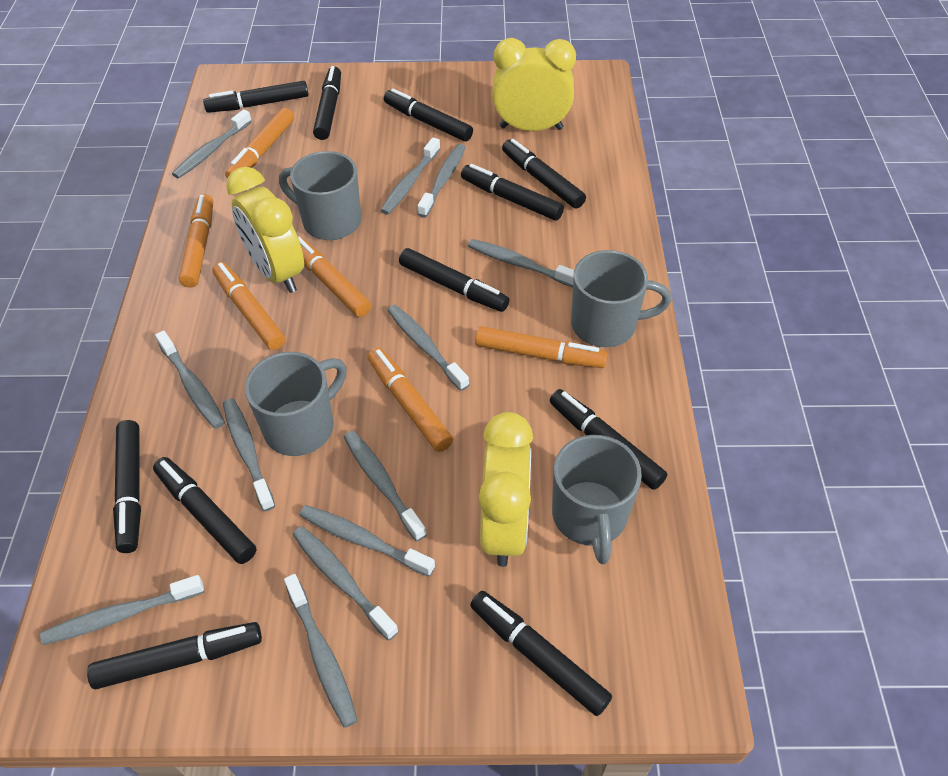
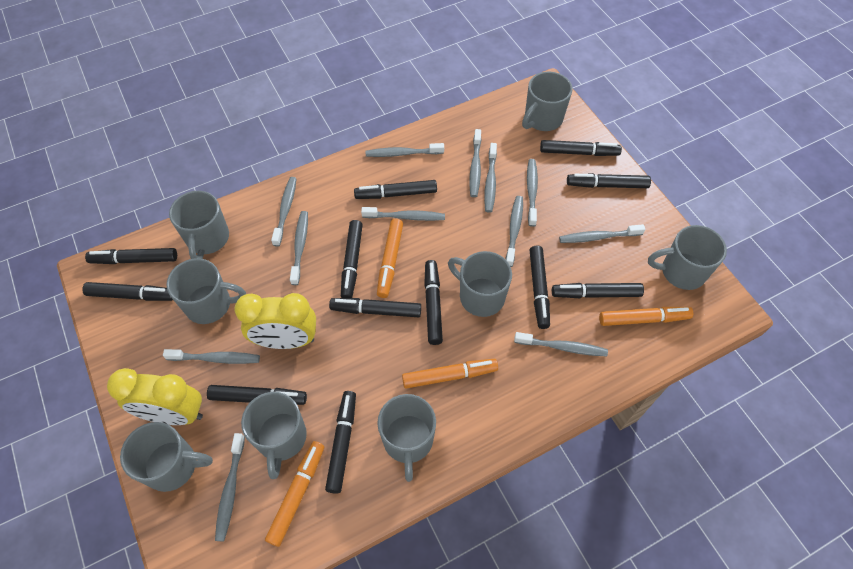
black marker: [87,622,262,689] [113,420,141,553] [153,457,256,564] [203,81,308,113] [313,66,341,140] [384,89,473,141] [399,248,509,312] [461,164,564,221] [470,591,612,716] [502,139,586,209] [550,389,667,490] = 11 -> [82,282,173,301] [85,248,177,264] [207,385,307,405] [325,391,356,494] [329,298,421,317] [341,220,363,298] [354,180,437,199] [424,260,443,345] [530,246,550,329] [540,140,622,156] [552,283,644,298] [567,173,651,188] = 12
grey mug: [245,352,347,456] [279,151,361,240] [552,435,642,564] [571,250,671,347] = 4 -> [120,422,213,492] [166,258,246,324] [169,191,229,259] [241,392,307,479] [377,394,436,482] [448,251,512,317] [522,72,573,131] [648,225,727,290] = 8
orange marker: [179,194,213,288] [212,262,285,350] [225,108,294,178] [298,236,371,317] [368,347,453,452] [475,326,608,368] = 6 -> [265,441,324,547] [377,219,403,298] [402,359,498,389] [599,307,693,326] = 4
yellow clock: [226,167,304,293] [479,412,533,567] [492,38,576,131] = 3 -> [107,368,203,425] [235,293,316,349] = 2

